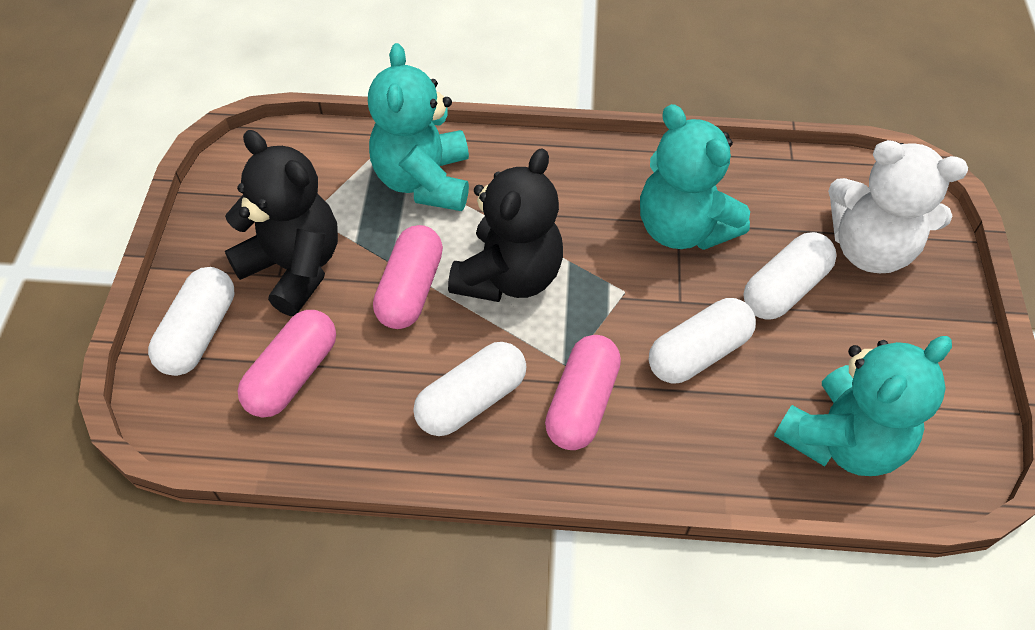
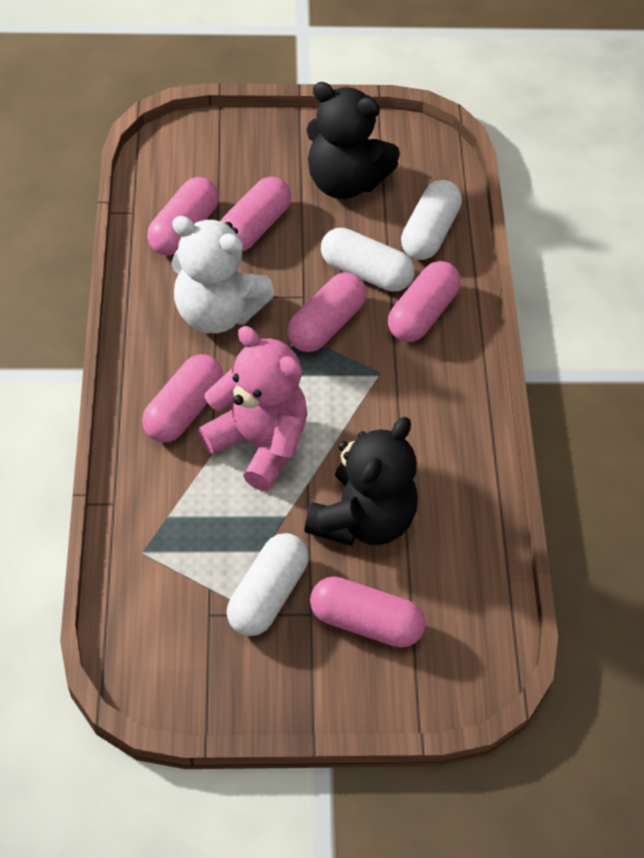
pink capsule: [238,310,336,417] [373,225,443,329] [545,335,621,450] = 3 -> [142,354,224,442] [147,177,219,255] [221,176,291,252] [287,272,367,352] [310,577,425,648] [388,261,461,342] = 6
pink teddy bear: none = 0 -> [198,326,307,491] = 1
turquoise teddy bear: [368,43,469,211] [640,104,750,250] [774,336,952,476] = 3 -> none = 0
white capsule: [148,267,235,376] [413,342,526,436] [649,298,756,384] [743,232,837,320] = 4 -> [227,533,309,636] [321,228,415,292] [401,180,462,260] = 3

